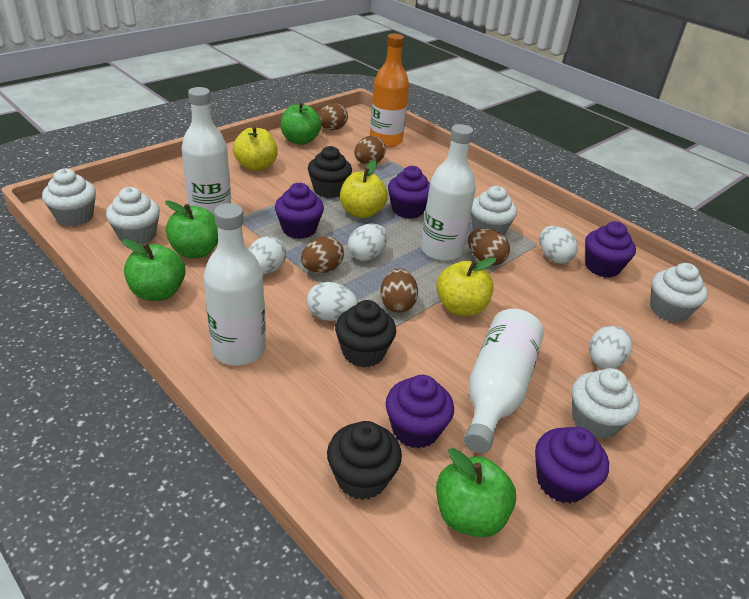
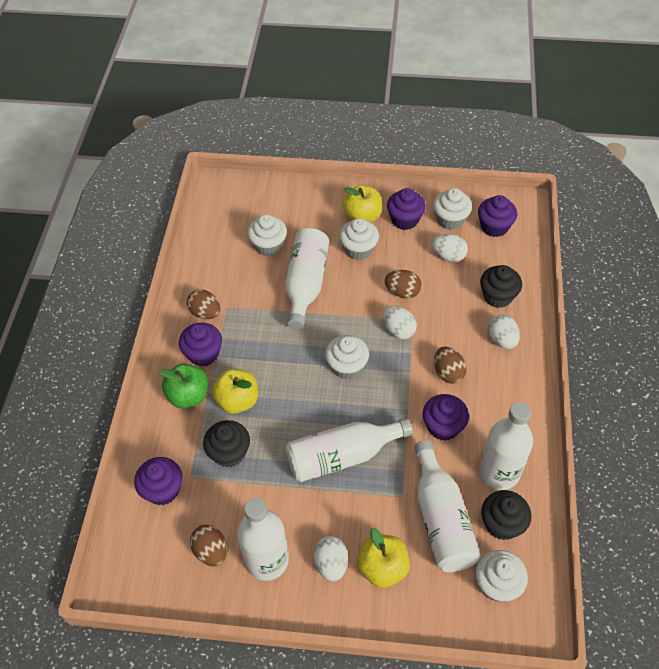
brown egg: [301,236,344,273] [318,103,348,130] [354,136,386,165] [380,269,418,313] [468,228,510,265] = 5 -> [187,289,220,320] [190,525,227,567] [385,270,422,299] [434,347,467,384] = 4
green apple: [122,239,186,301] [165,200,218,258] [281,102,321,145] [436,448,516,537] = 4 -> [159,364,208,409] = 1
orange bottle: [370,34,409,147] = 1 -> none = 0
white bottle: [181,87,231,215] [203,203,266,365] [421,124,476,261] [464,309,544,453] = 4 -> [237,498,289,581] [285,228,329,330] [286,418,413,482] [414,440,481,572] [479,402,533,490] = 5
white egg: [249,236,286,274] [307,282,358,321] [348,224,387,261] [539,226,578,264] [589,326,632,369] = 5 -> [314,536,348,582] [383,306,417,339] [432,234,468,262] [488,315,520,349] = 4

